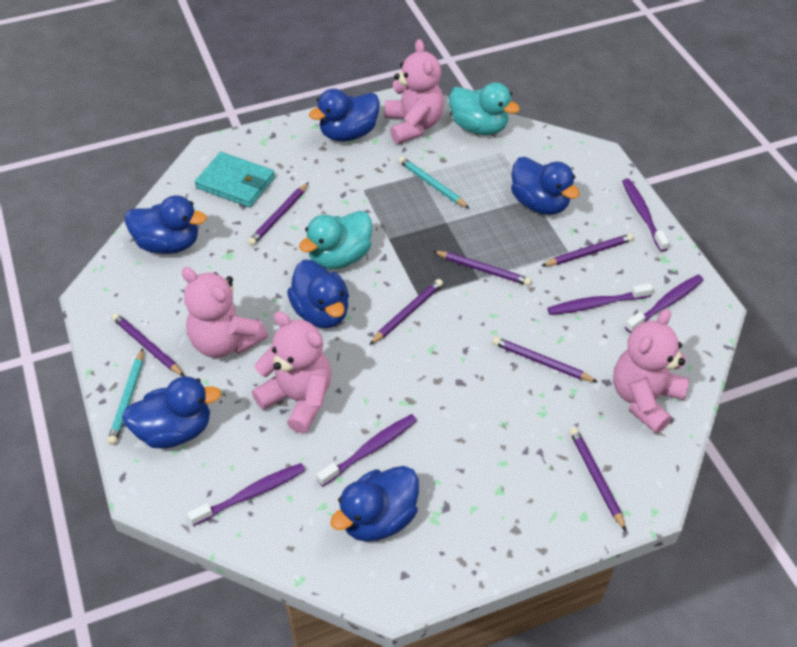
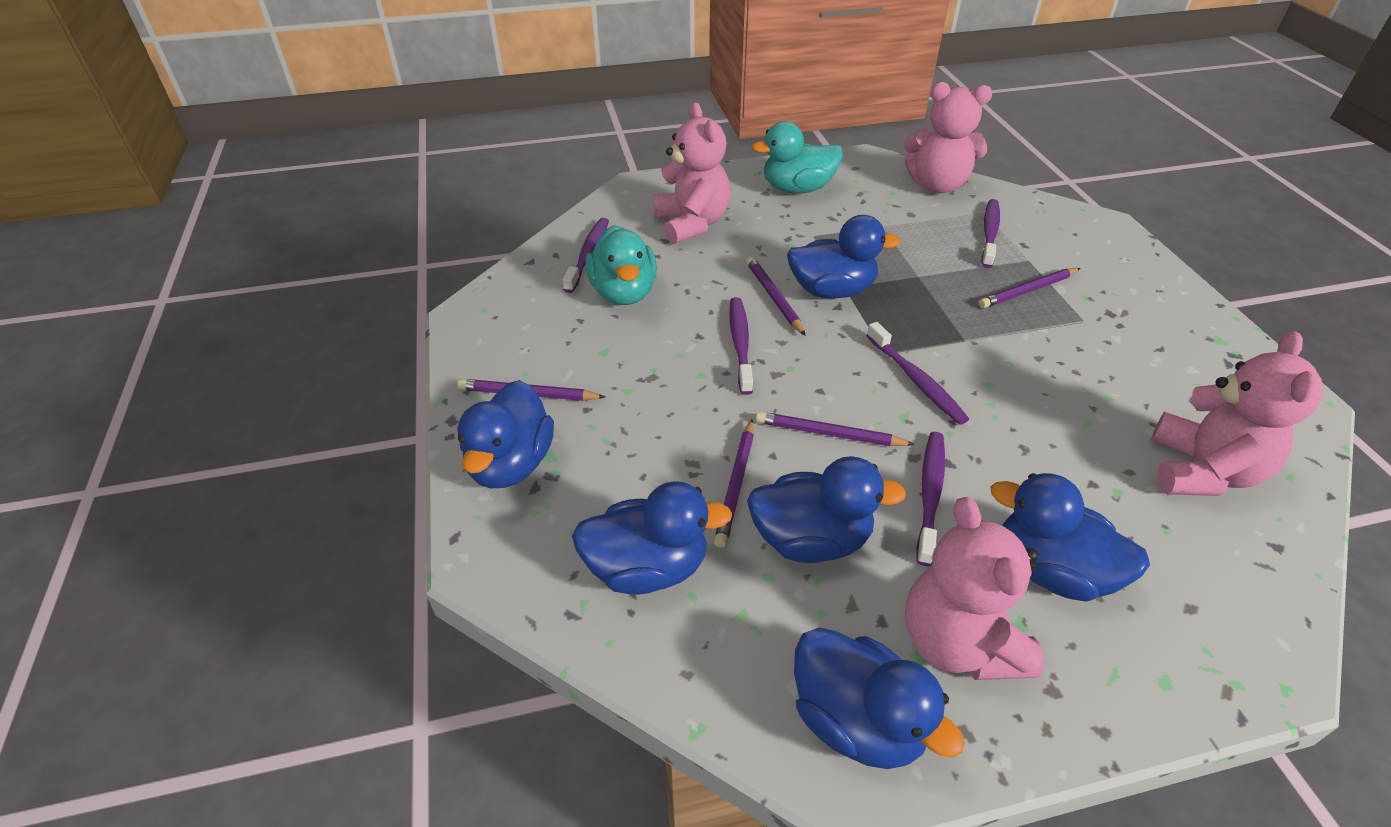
purple pencil: [112,313,184,376] [248,182,309,246] [369,279,443,345] [433,251,532,286] [492,337,598,382] [541,234,634,266] [569,427,626,531] = 7 -> [458,379,605,401] [714,419,754,548] [746,257,806,336] [756,411,915,446] [979,268,1080,308] = 5
turquoise pencil: [108,349,144,445] [398,157,469,208] = 2 -> none = 0
turquoise wallet: [195,152,275,207] = 1 -> none = 0

